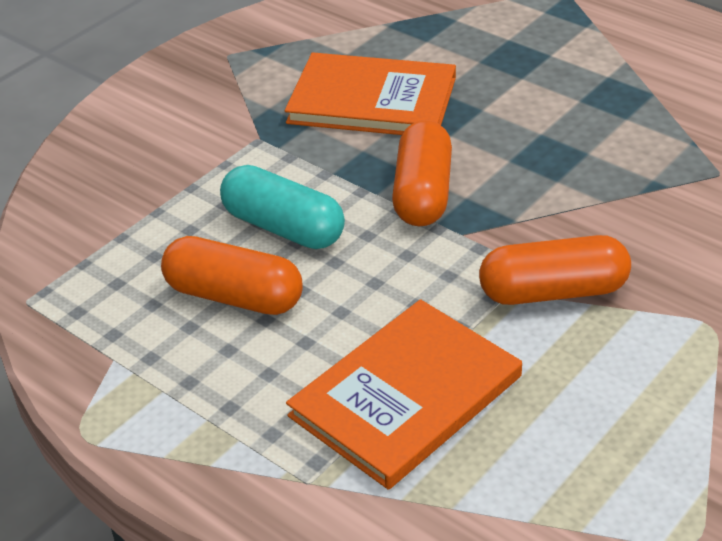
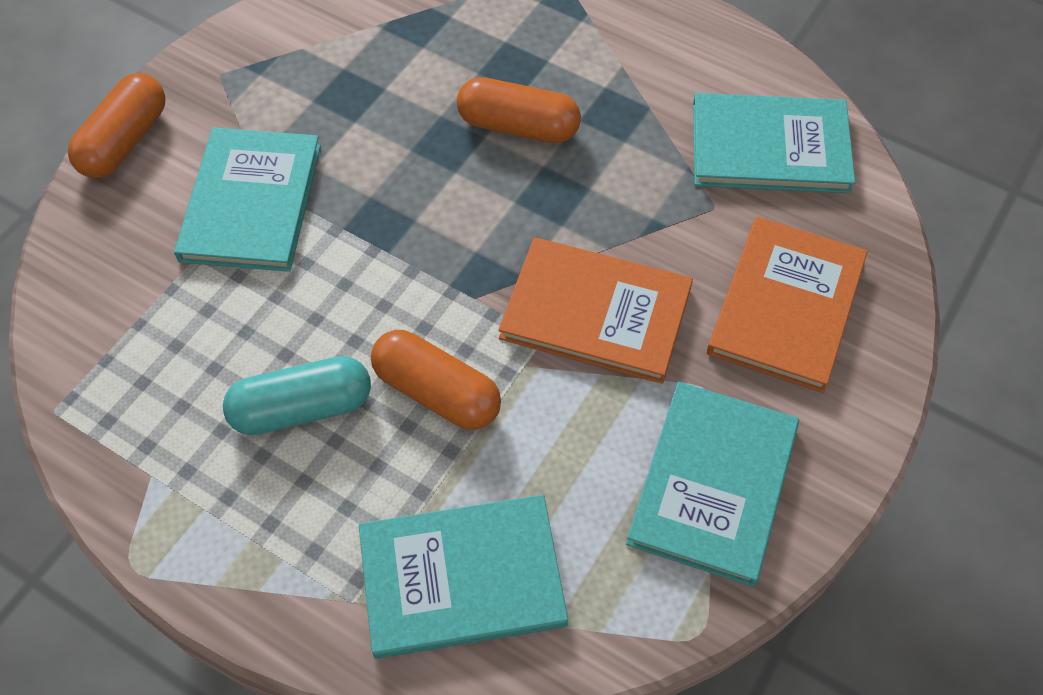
turquoise book: none = 0 -> [174,127,321,272] [359,495,568,659] [626,382,799,587] [693,93,855,193] = 4

